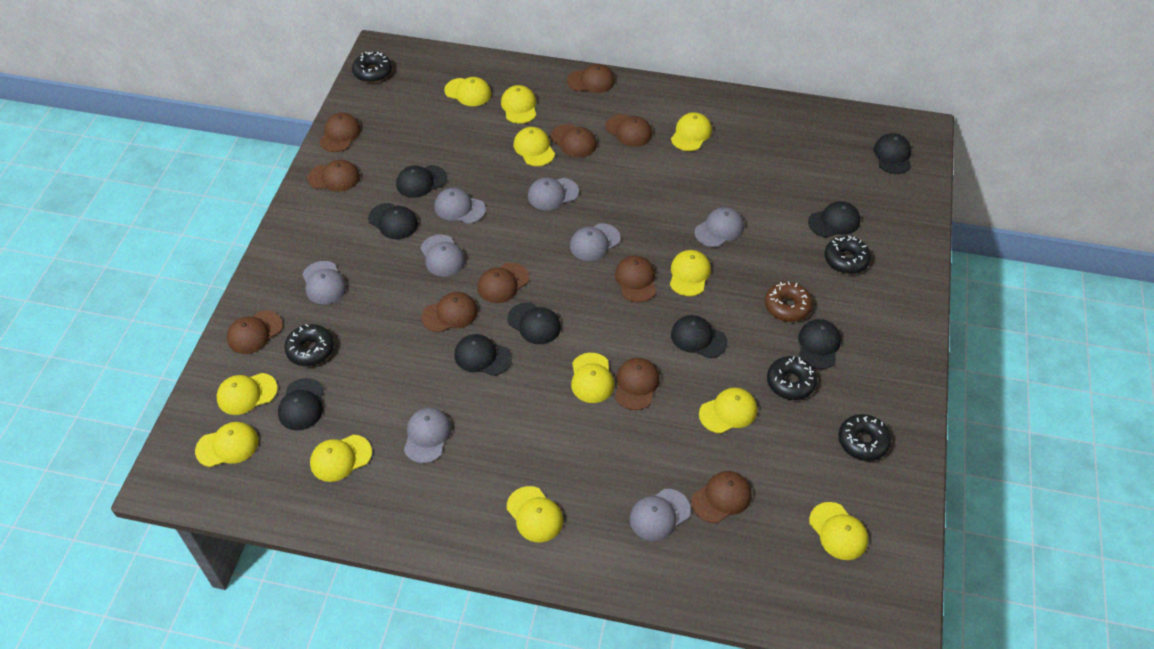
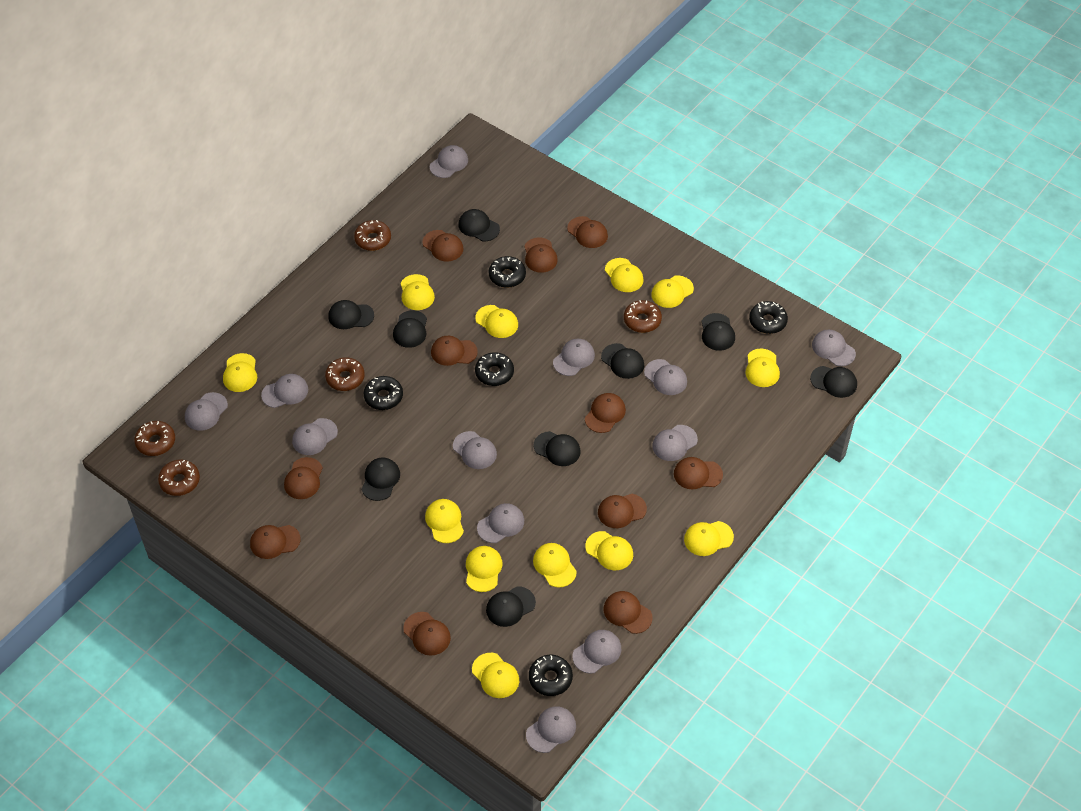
brown donut: [765,282,813,322] = 1 -> [134,421,175,456] [158,459,200,496] [325,357,365,391] [354,220,391,251] [624,300,662,333] = 5
grey cap: [302,261,347,304] [404,408,452,463] [420,235,465,277] [434,188,486,224] [528,177,579,210] [570,223,620,261] [630,489,691,541] [694,207,744,247] = 8 -> [185,392,228,431] [261,374,308,408] [292,418,338,455] [430,145,468,178] [453,431,497,469] [477,503,524,543] [526,706,576,753] [553,339,595,376] [573,630,621,674] [644,359,687,395] [652,425,698,461] [812,330,856,366] = 12

